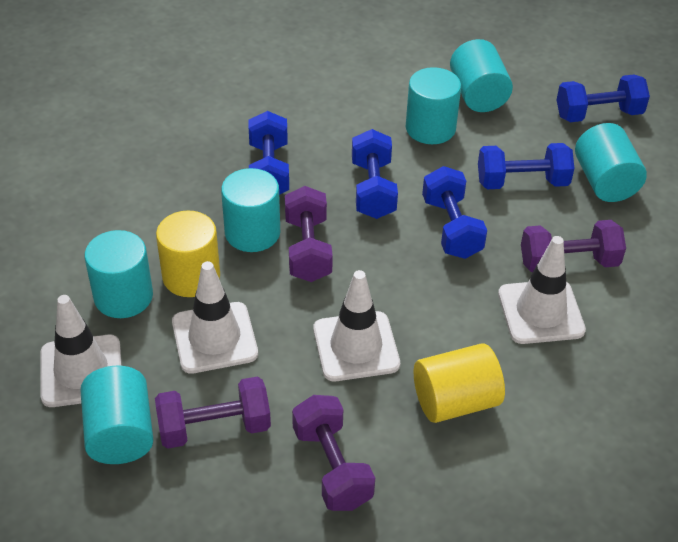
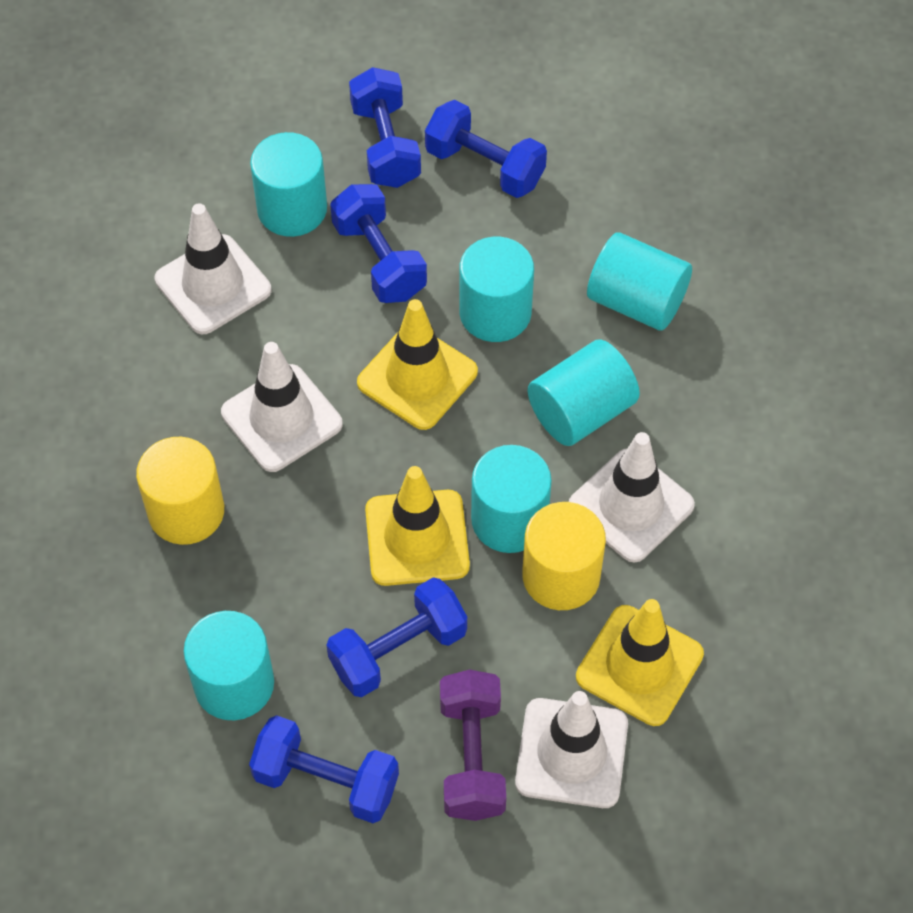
purple dumbbell: [155,377,271,449] [285,186,333,282] [292,395,375,511] [521,220,626,273] = 4 -> [440,669,506,821] = 1
yellow traffic cone: none = 0 -> [357,299,478,430] [365,466,470,586] [576,599,704,726] = 3

